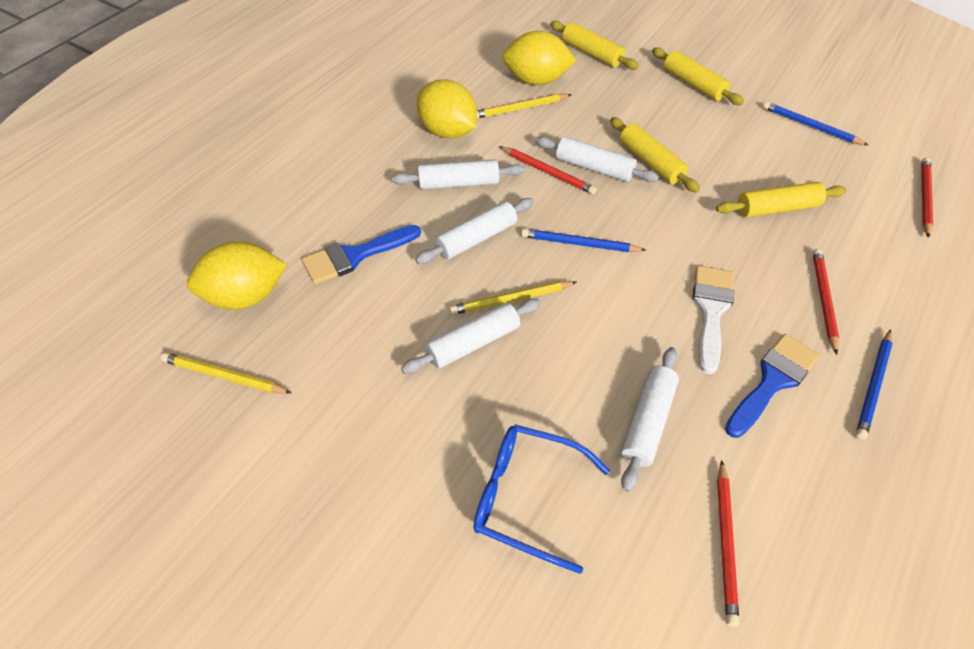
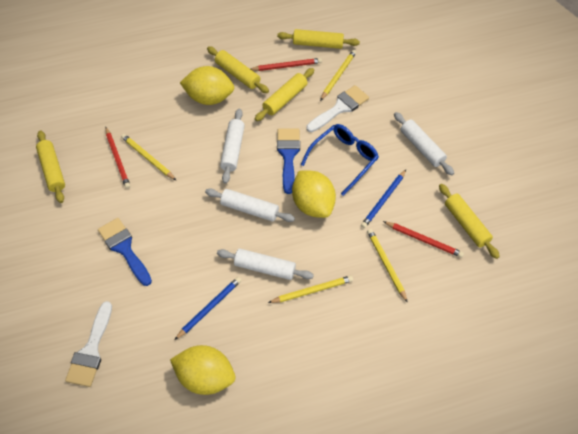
blue pencil: [521,229,646,252] [763,101,868,145] [855,329,893,440] = 3 -> [175,277,242,340] [361,170,406,228] = 2
red pencil: [499,146,597,195] [717,460,739,627] [813,249,839,355] [921,158,933,238] = 4 -> [105,127,131,189] [251,58,322,71] [383,221,464,258] = 3
white brush: [693,266,734,374] = 1 -> [65,301,112,387] [306,85,369,132] = 2
white rolling pin: [392,159,525,190] [401,299,541,374] [415,198,534,264] [536,137,659,182] [621,347,679,492] = 5 -> [205,188,295,222] [217,249,314,280] [220,109,245,184] [394,112,454,175] = 4
yellow pencil: [161,352,292,394] [449,281,577,315] [477,94,572,118] = 3 -> [121,134,176,180] [268,275,353,303] [320,50,357,101] [367,229,408,303] = 4
yellow rolling pin: [550,21,639,70] [610,117,700,193] [652,47,744,105] [716,182,846,217] = 4 -> [36,130,65,203] [207,46,269,93] [255,68,314,121] [277,29,360,49] [439,184,500,259] = 5

